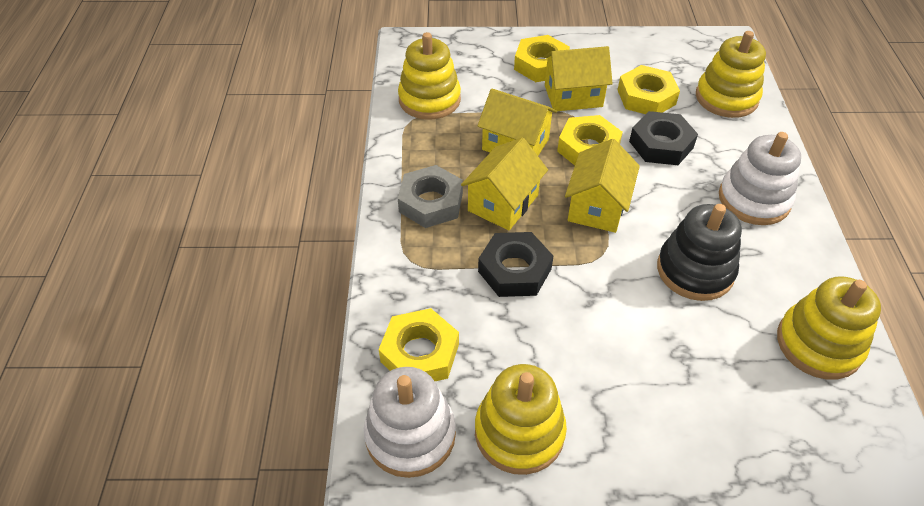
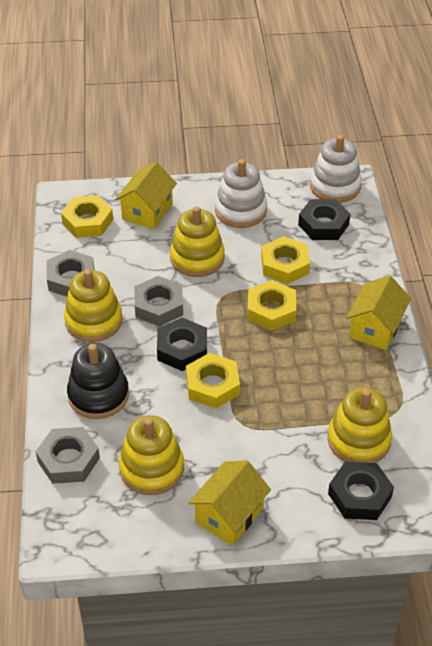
black nut: [478,232,553,297] [629,111,698,165] = 2 -> [157,317,207,371] [298,199,350,240] [328,462,394,520] = 3
grey nut: [398,165,463,228] = 1 -> [36,427,100,484] [47,250,94,297] [135,276,183,326] = 3
yellow house: [461,137,548,230] [477,88,557,156] [543,46,613,111] [565,139,640,233] = 4 -> [115,162,177,230] [188,460,271,546] [346,275,411,350] = 3

